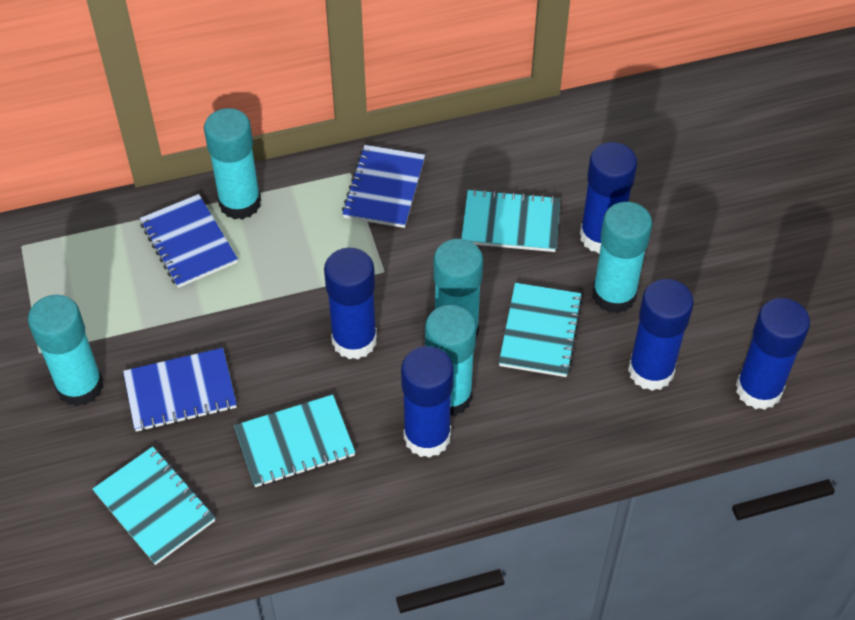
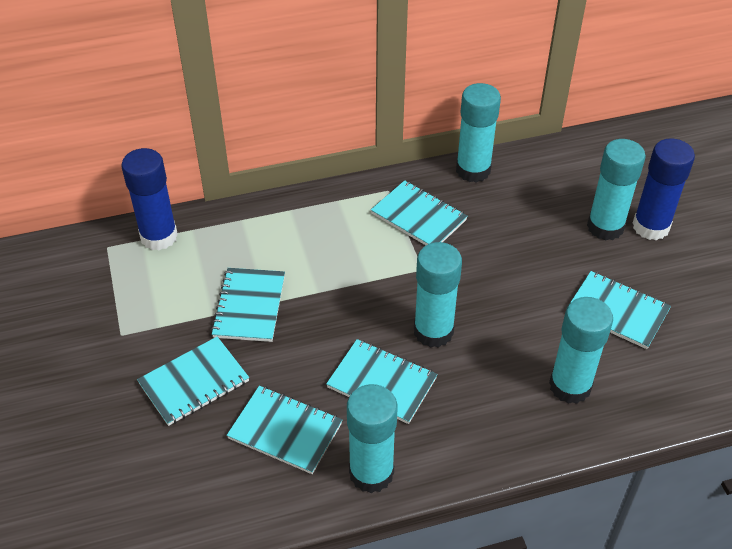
blue glue stick: [324,248,377,359] [401,346,454,458] [580,142,637,254] [628,279,694,391] [736,298,810,410] = 5 -> [121,148,178,250] [633,139,695,240] = 2
blue notebook: [123,348,237,432] [140,194,238,288] [342,145,425,228] = 3 -> none = 0
turquoise notebook: [92,446,215,565] [234,395,355,487] [461,189,560,252] [499,283,583,377] = 4 -> [137,336,249,426] [211,268,285,342] [227,386,343,474] [326,339,438,424] [371,180,468,245] [570,271,671,349] = 6

